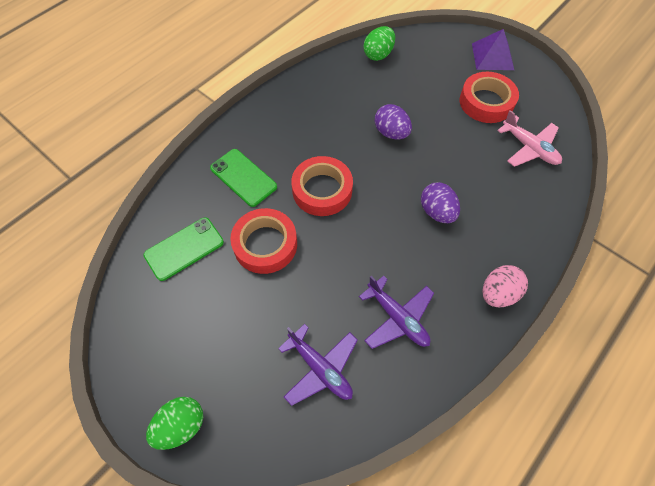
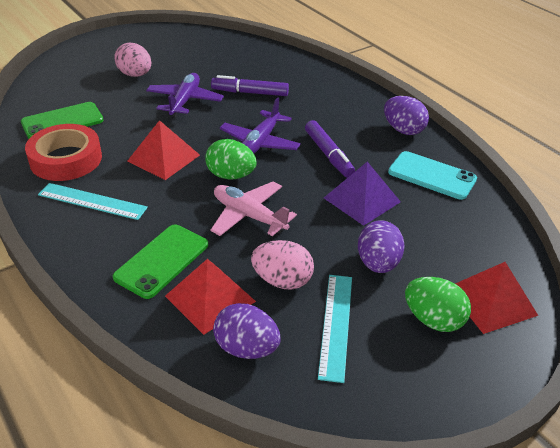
pink egg: [482,265,528,307] = 1 -> [114,43,151,77] [251,240,314,290] = 2
purple egg: [375,104,412,139] [421,182,460,223] = 2 -> [213,303,281,359] [358,220,405,273] [384,96,429,135] = 3
purple marker: none = 0 -> [211,75,289,96] [305,120,355,178] = 2
red pyramid: none = 0 -> [128,120,200,180] [165,259,256,335] [455,262,538,334] = 3
red tape: [230,208,297,274] [291,156,353,216] [460,72,519,123] = 3 -> [25,124,102,181] = 1
turquoise phone: none = 0 -> [388,151,477,200] = 1
turquoise ruler: none = 0 -> [38,183,148,220] [318,275,352,383] = 2

